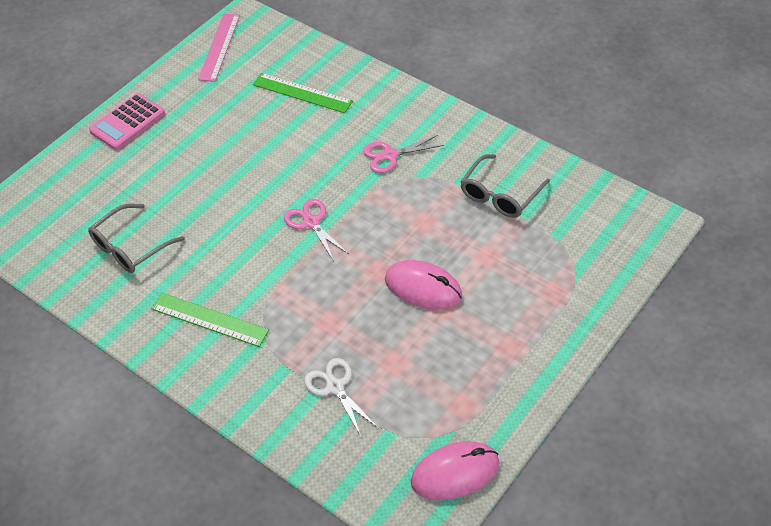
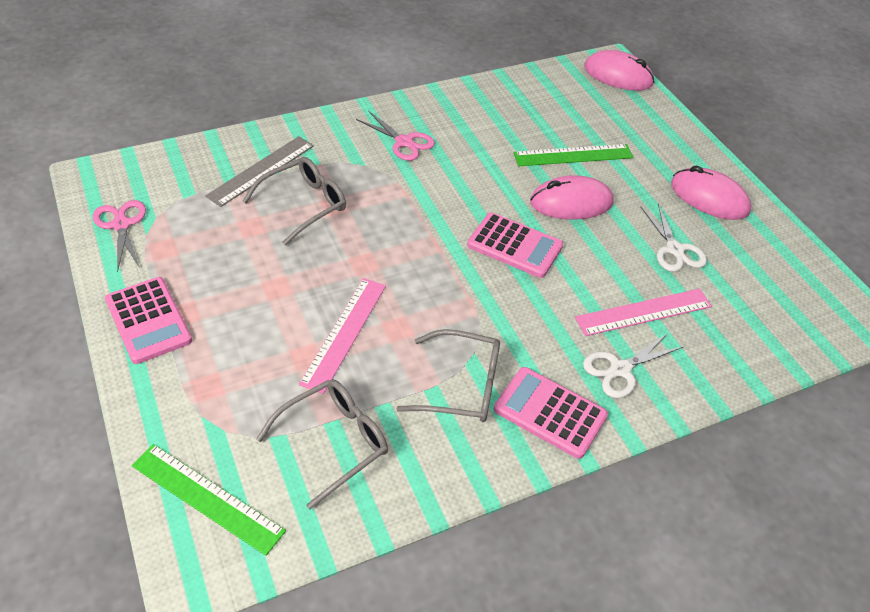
grey glasses: [88,203,185,273] [460,154,550,218] = 2 -> [242,157,346,245] [256,379,388,509] [396,329,500,422] = 3
grey ruler: none = 0 -> [205,136,314,207] = 1
pink calculator: [89,93,165,150] = 1 -> [105,277,192,364] [467,212,563,278] [494,367,608,459] = 3
pink mouse: [385,260,462,309] [411,441,499,500] = 2 -> [530,175,614,220] [584,50,654,91] [671,166,752,220] = 3
pink ruler: [198,13,240,82] = 1 -> [299,278,386,394] [575,289,712,336] = 2
white scissors: [304,358,378,436] = 1 -> [583,332,683,398] [640,203,707,272] = 2

